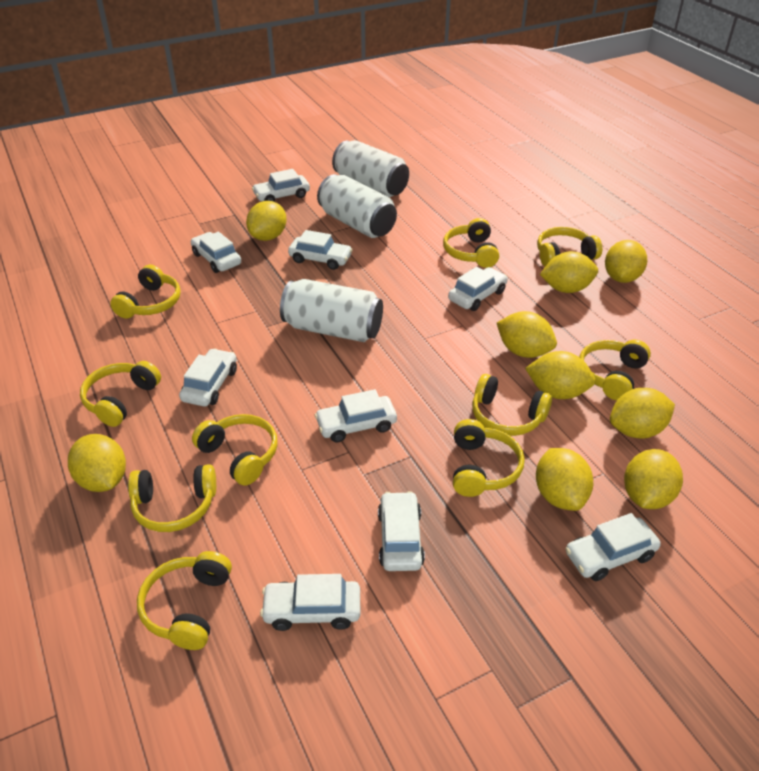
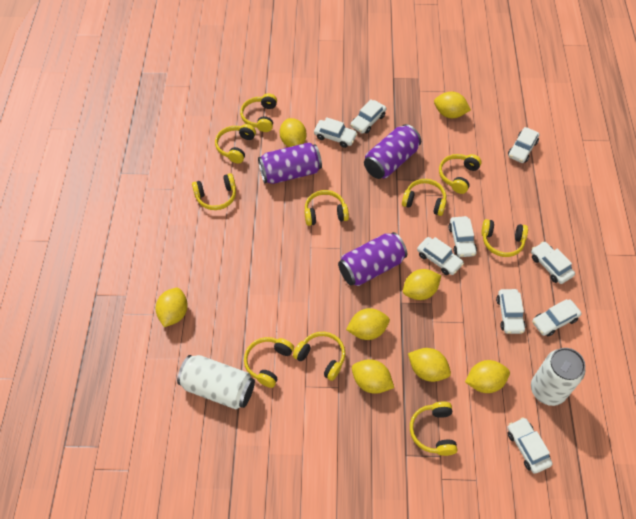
purple can: none = 0 -> [258,142,322,184] [338,232,407,286] [364,124,421,179] = 3
white can: [280,279,383,342] [317,174,397,238] [332,140,409,197] = 3 -> [177,355,255,409] [531,348,585,406] = 2
yellow lemon: [68,434,126,492] [246,201,287,241] [497,311,557,358] [525,351,596,399] [536,448,593,511] [540,251,598,293] [605,240,647,283] [610,388,675,439] [624,449,683,509] = 9 -> [156,288,188,327] [280,118,306,147] [346,308,390,340] [352,359,394,394] [403,269,441,300] [408,348,451,382] [434,92,471,118] [465,360,510,393] = 8

